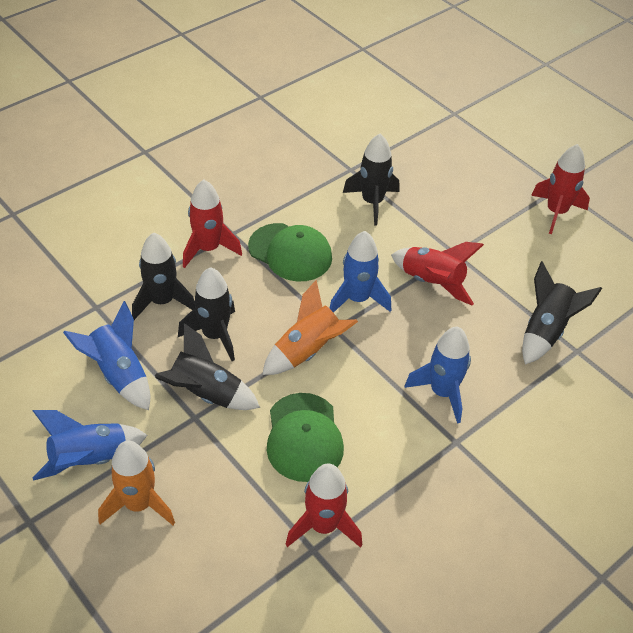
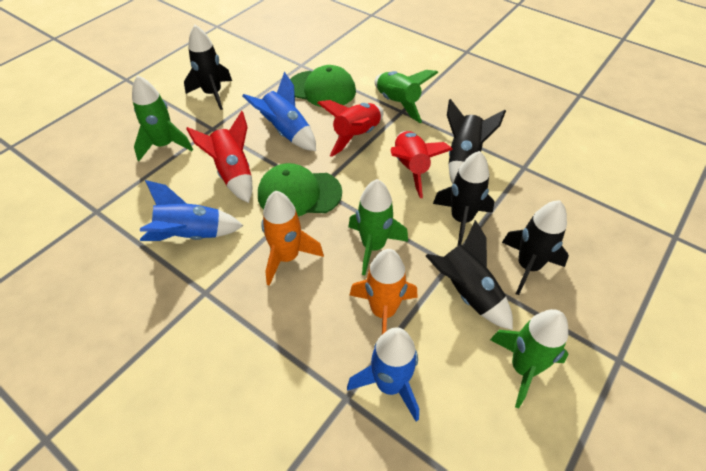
blue rocket: [32,410,148,481] [63,301,150,410] [329,231,391,313] [404,327,471,424] = 4 -> [140,180,243,241] [242,72,316,151] [347,327,419,422] = 3
green rocket: none = 0 -> [132,75,193,161] [348,179,408,275] [375,70,438,123] [490,309,568,408] = 4
red rocket: [183,180,242,268] [286,463,362,548] [391,242,484,306] [531,144,590,234] = 4 -> [186,111,252,203] [318,100,384,157] [391,131,453,198] = 3

